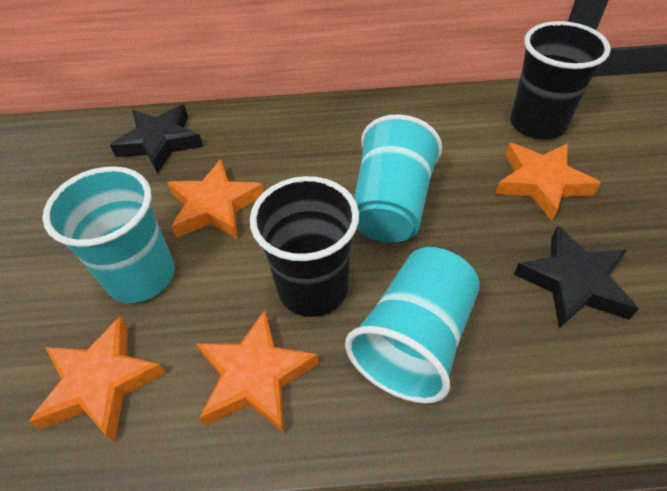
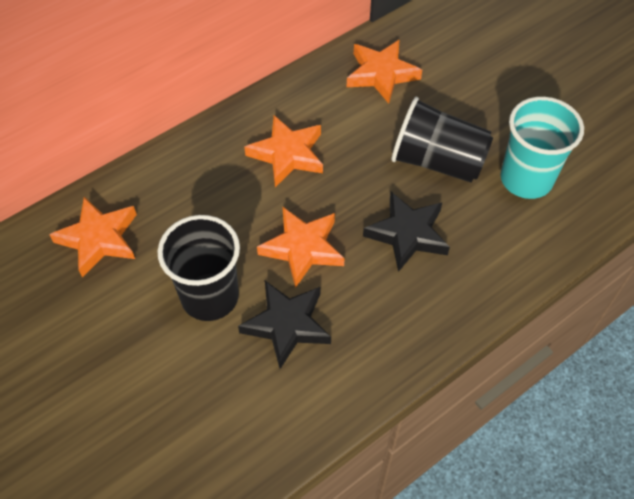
turquoise cup: [42,166,175,303] [345,247,480,404] [354,114,442,243] = 3 -> [501,97,584,199] = 1

